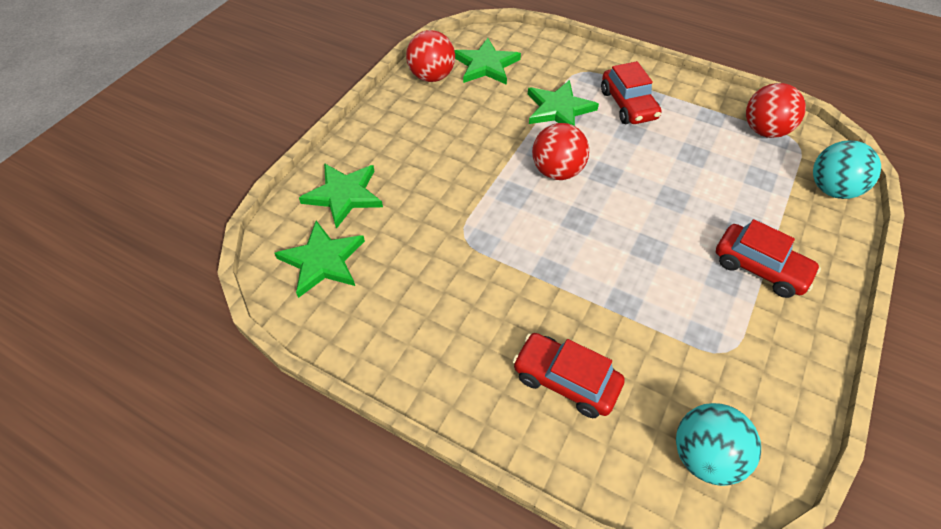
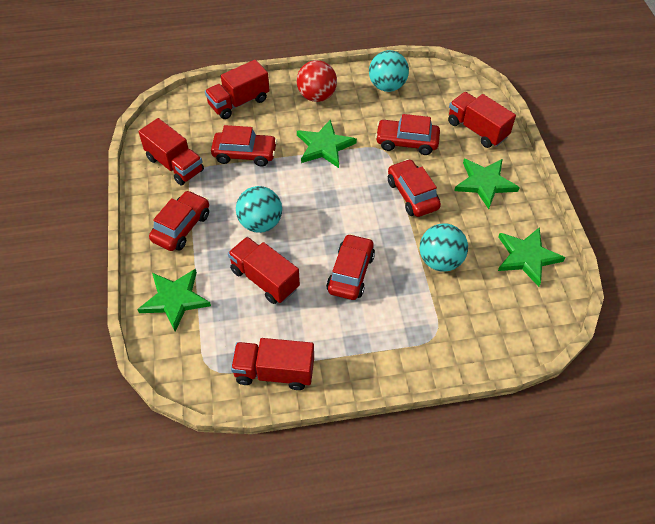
red ball: [406,30,455,82] [532,123,589,180] [746,83,806,138] = 3 -> [297,60,337,102] = 1
red car: [513,333,625,418] [601,61,661,124] [716,219,821,298] = 3 -> [149,190,209,251] [211,125,277,167] [326,234,375,300] [375,114,440,155] [388,159,441,217] = 5
red truck: none = 0 -> [138,118,204,186] [205,60,270,119] [228,237,300,304] [231,338,314,390] [448,92,516,148] = 5
turquoise ball: [676,403,761,486] [813,140,881,199] = 2 -> [236,186,282,233] [369,50,409,92] [420,223,468,272] = 3

